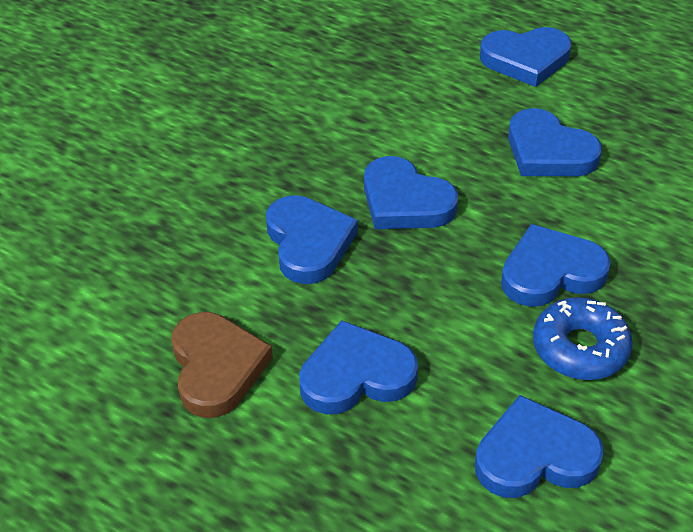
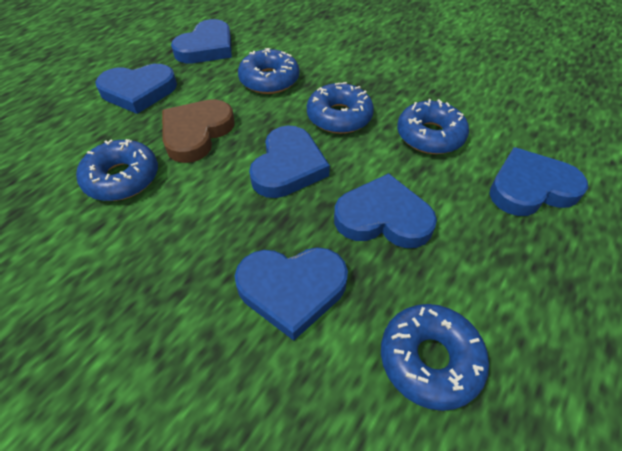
blue donut: [533,297,633,380] = 1 -> [76,139,158,201] [238,48,299,94] [307,82,374,134] [381,304,489,411] [397,99,469,154] = 5
blue heart: [266,195,358,284] [299,320,418,414] [364,156,458,229] [475,395,604,498] [480,27,572,87] [501,224,611,307] [508,108,602,176] = 7 -> [95,64,177,114] [171,19,232,63] [235,247,348,341] [249,125,330,198] [334,173,437,248] [489,147,588,216] = 6

